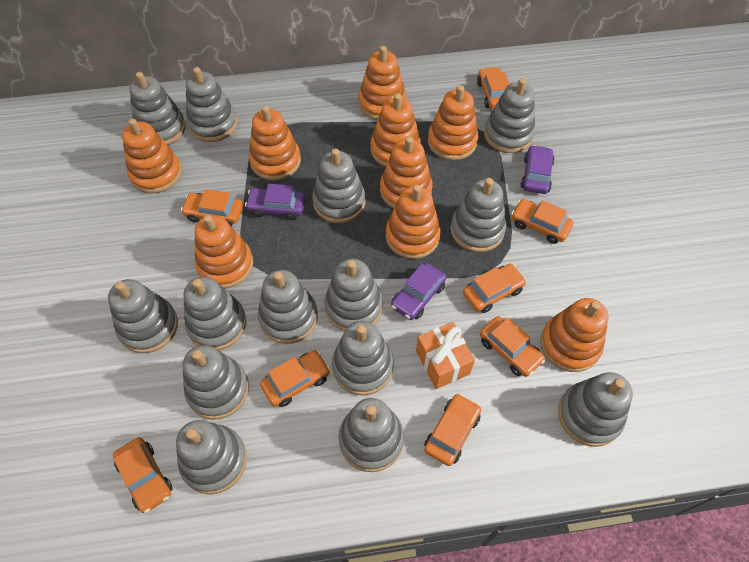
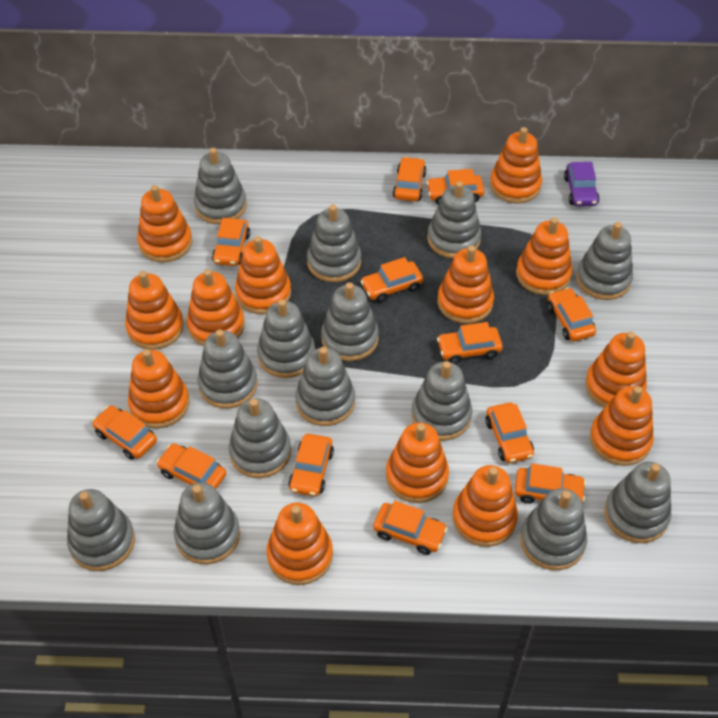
orange car: [113,437,172,513] [181,189,243,226] [260,350,330,407] [424,393,481,466] [463,264,527,313] [477,67,509,109] [480,316,545,377] [511,199,573,244] = 8 -> [92,405,157,460] [157,443,226,489] [212,218,250,266] [288,434,334,496] [361,257,423,303] [373,501,448,555] [393,157,426,201] [426,169,484,204] [437,322,503,364] [485,402,534,463] [515,463,586,504] [547,288,596,341] = 12
orange gift: [416,322,475,389] = 1 -> none = 0
orange stacking toy: [122,118,182,194] [195,215,253,289] [249,105,301,181] [359,46,407,120] [371,93,421,167] [380,136,433,208] [386,185,441,259] [428,85,478,160] [540,298,608,372] = 9 -> [125,271,184,350] [128,349,190,429] [137,185,192,262] [187,269,245,346] [235,236,291,314] [266,503,333,585] [386,423,449,503] [437,245,494,324] [453,465,518,547] [490,127,542,204] [516,217,572,295] [585,332,647,408] [590,386,654,466] = 13
purple car: [245,184,306,220] [391,263,446,320] [521,145,554,194] = 3 -> [564,162,599,206] = 1

